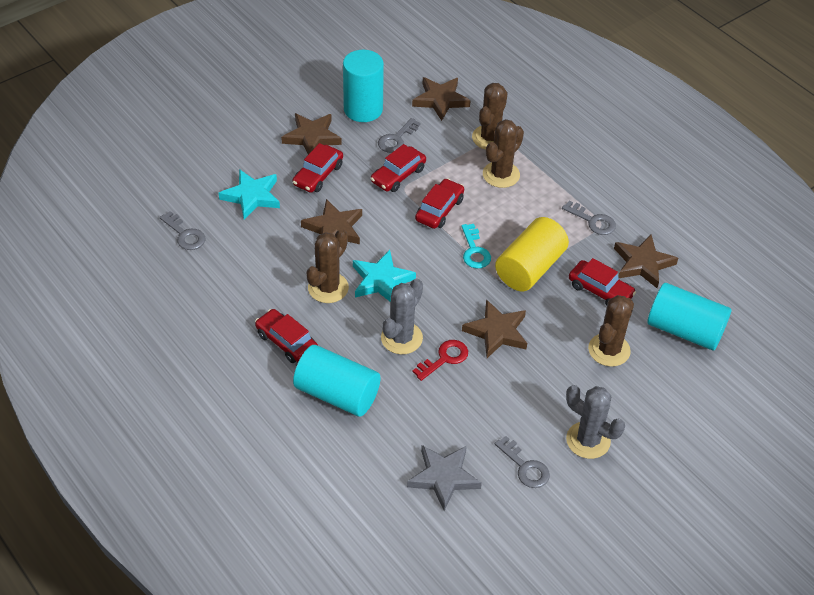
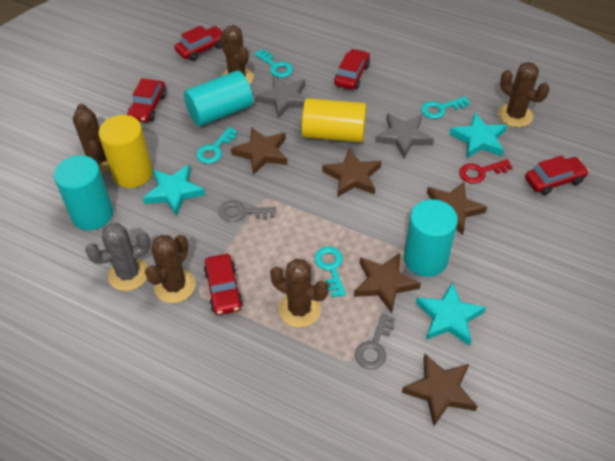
brown cactus: [306,229,349,303] [472,83,508,150] [483,119,524,188] [588,295,634,367] = 4 -> [73,104,110,173] [145,235,196,303] [220,25,254,85] [270,259,329,328] [498,62,549,127] = 5
grey cactus: [381,278,423,354] [566,385,625,459] = 2 -> [85,223,151,291] = 1
grey key: [160,211,205,250] [378,118,421,153] [495,436,550,488] [562,201,616,235] = 4 -> [218,200,276,222] [355,313,395,369] = 2
grey star: [407,445,482,511] = 1 -> [255,76,305,119] [375,113,434,158] = 2
turquoise key: [461,224,491,268] = 1 -> [196,127,238,164] [254,49,293,78] [314,247,346,298] [421,96,470,119] = 4
turquoise star: [219,169,280,220] [353,250,416,302] = 2 -> [143,165,205,216] [416,282,486,346] [449,113,507,158] = 3
yellow cylinder: [495,217,569,292] = 1 -> [98,115,153,188] [302,98,367,143] = 2

